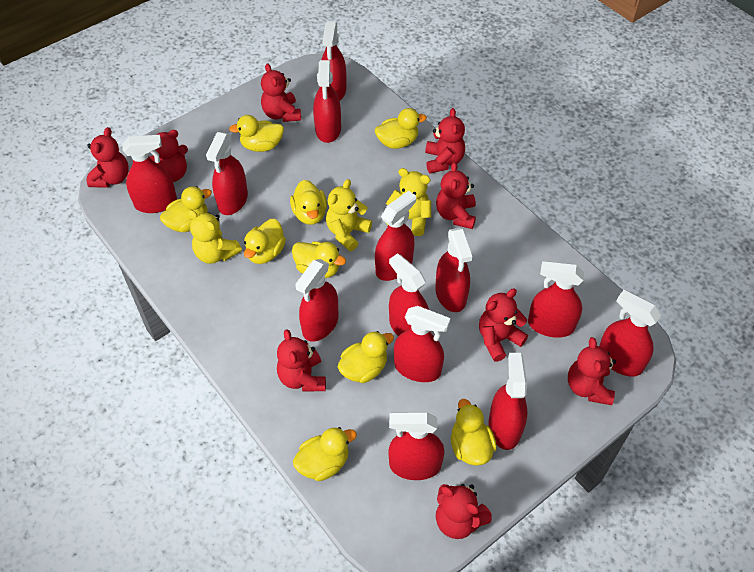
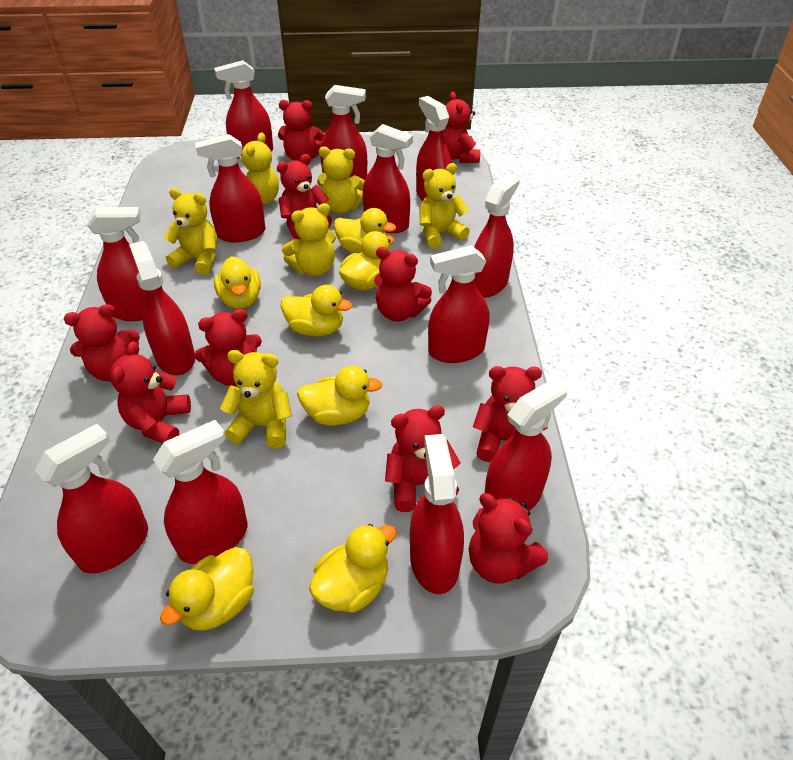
red teddy bear: [87,127,129,188] [150,130,188,182] [261,63,301,122] [277,329,326,392] [425,108,465,174] [436,162,476,229] [436,484,492,539] [479,288,528,362] [568,337,616,405] = 9 -> [64,304,140,382] [110,341,191,443] [195,309,262,387] [277,154,332,239] [278,100,325,161] [374,247,432,322] [385,405,461,512] [443,92,480,163] [469,493,548,584] [473,366,548,462] = 10
yellow duck: [160,186,212,232] [229,115,284,152] [244,219,286,264] [290,180,327,225] [292,241,346,278] [293,427,357,481] [338,331,394,383] [375,108,427,149] [451,399,497,466] = 9 -> [160,547,254,631] [214,256,261,309] [281,285,353,337] [297,366,382,425] [309,524,397,613] [334,208,396,253] [339,231,394,290] = 7
yellow teddy bear: [188,210,242,264] [326,179,372,251] [386,168,431,236] = 3 -> [164,188,217,275] [220,350,292,449] [239,132,279,204] [282,203,336,276] [317,147,365,213] [419,163,470,248] = 6

